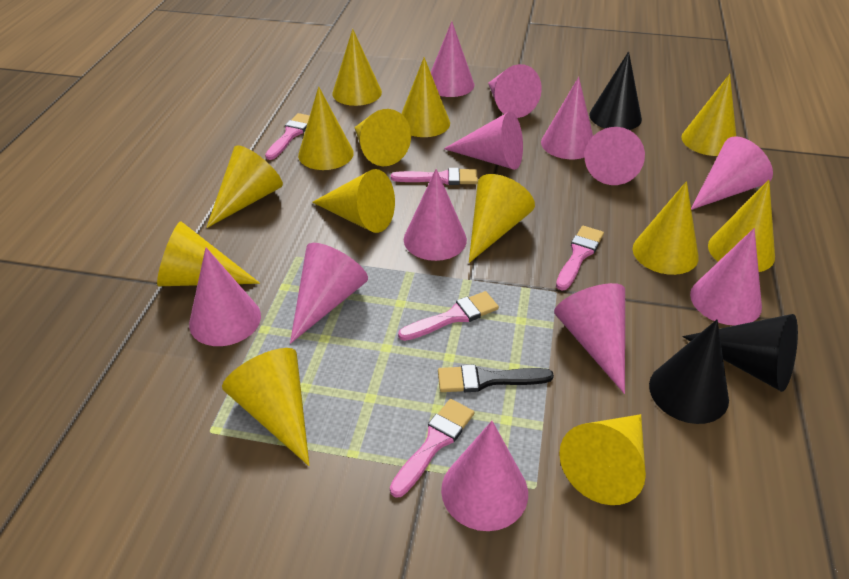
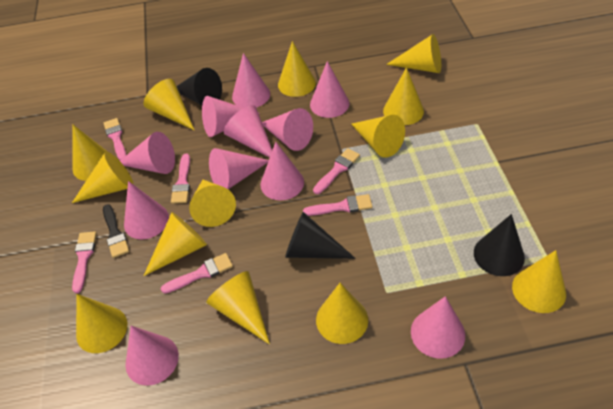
pink brush: [265,113,310,160] [390,399,474,498] [391,168,478,185] [398,291,499,341] [556,226,604,291] = 5 -> [72,231,97,293] [104,118,126,160] [161,253,233,293] [171,154,190,204] [303,194,373,216] [313,148,360,194] = 6
pink cone: [189,247,261,346] [290,243,368,344] [404,169,467,261] [431,21,474,97] [441,421,528,531] [444,112,523,170] [488,64,542,118] [541,77,593,159] [554,283,625,394] [585,127,645,185] [690,228,762,326] [691,136,773,210] = 12 -> [120,132,175,174] [124,181,169,240] [125,326,179,386] [202,96,260,137] [209,148,269,189] [224,105,272,158] [232,53,270,108] [261,142,304,200] [262,108,313,151] [310,61,349,118] [411,296,465,359] = 11

